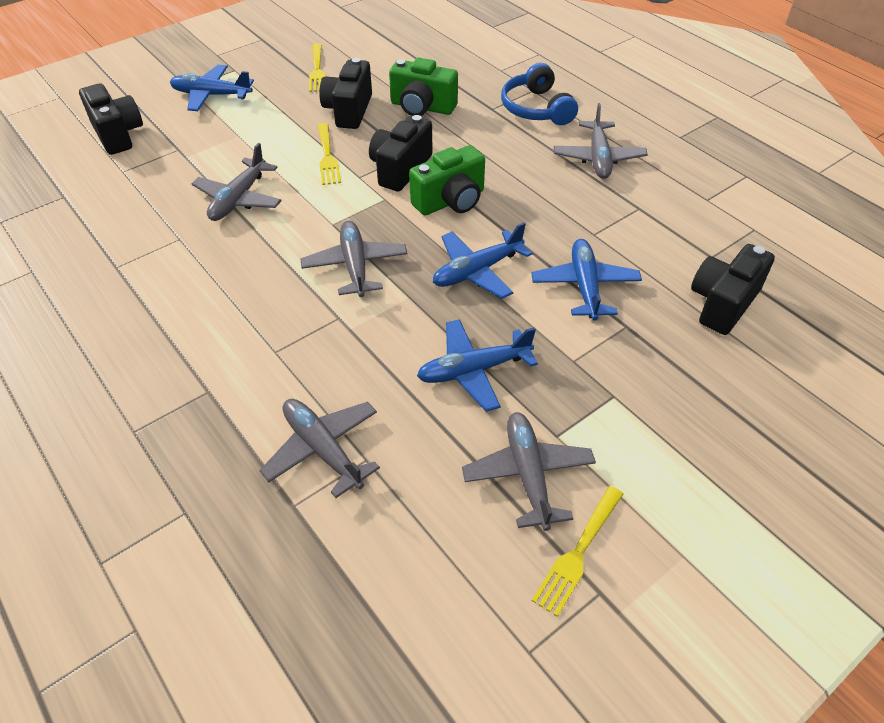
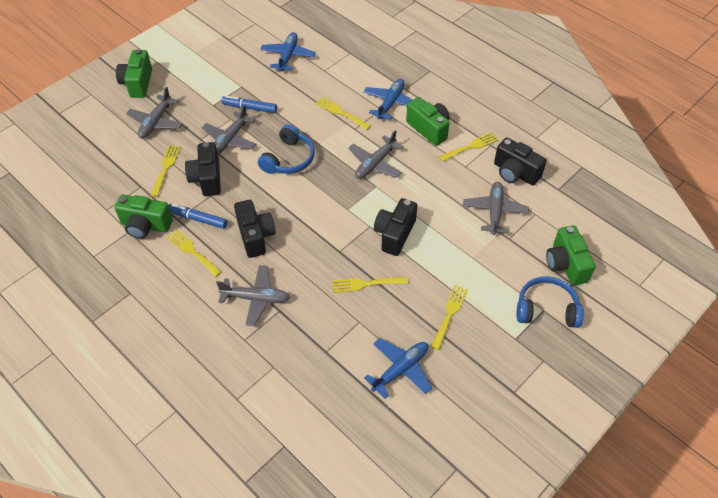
blue headphones: [501,63,578,125] = 1 -> [258,124,315,174] [517,276,584,328] = 2
blue marker: none = 0 -> [169,204,227,229] [221,96,277,113] = 2
blue plane: [170,65,254,111] [417,319,538,412] [433,222,533,299] [531,239,642,321] = 4 -> [260,32,316,72] [363,79,412,120] [364,338,432,398] = 3
green camera: [389,58,458,116] [409,145,485,216] = 2 -> [115,195,173,239] [116,49,152,98] [406,97,450,146] [546,225,596,285] = 4
yellow fork: [309,43,326,92] [318,123,341,185] [532,486,624,617] = 3 -> [151,145,181,197] [167,229,221,277] [316,97,371,130] [332,277,408,293] [431,285,468,350] [438,132,499,162] = 6

